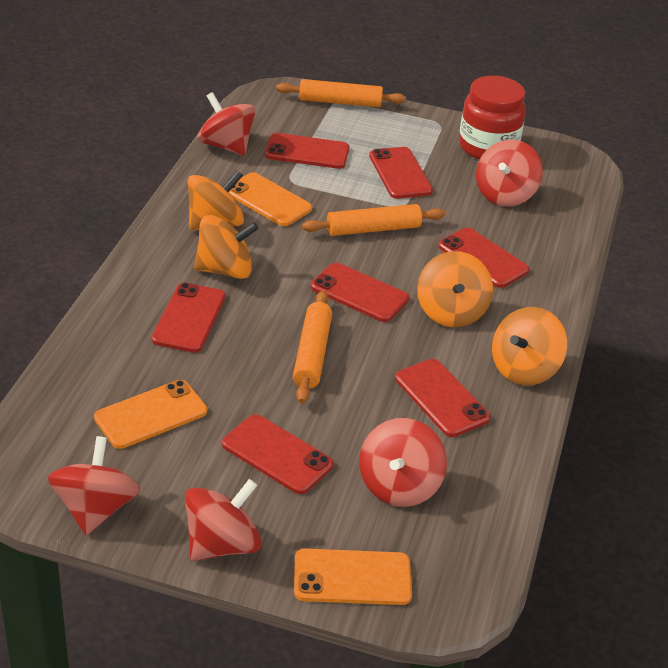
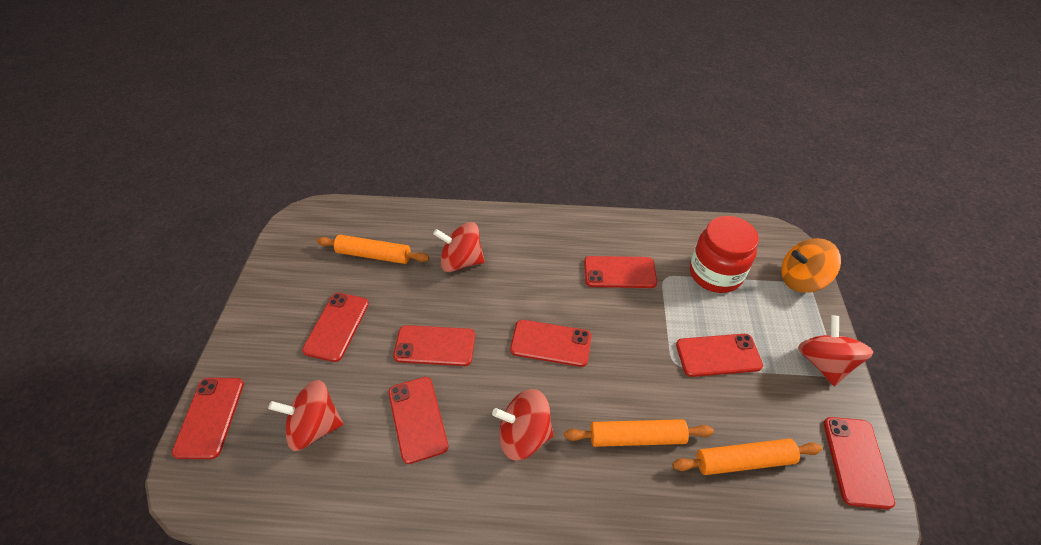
orange phone: [94,380,207,449] [229,172,312,226] [294,549,412,605] = 3 -> none = 0
orange spinning top: [188,170,244,231] [194,215,259,279] [417,251,493,327] [492,307,567,385] = 4 -> [781,238,841,293] = 1
red phone: [152,283,226,353] [222,414,334,494] [265,133,349,169] [311,262,409,322] [369,147,433,199] [395,359,490,437] [438,227,529,288] = 7 -> [172,378,244,459] [302,293,369,362] [389,377,448,464] [393,325,475,366] [510,320,591,367] [584,256,657,288] [676,334,763,377] [824,417,895,509] = 8
red spinning top: [48,436,140,535] [185,479,262,561] [198,92,256,156] [359,418,447,507] [476,140,543,206] = 5 -> [268,380,343,451] [433,222,484,272] [492,389,554,461] [798,316,873,386] = 4

